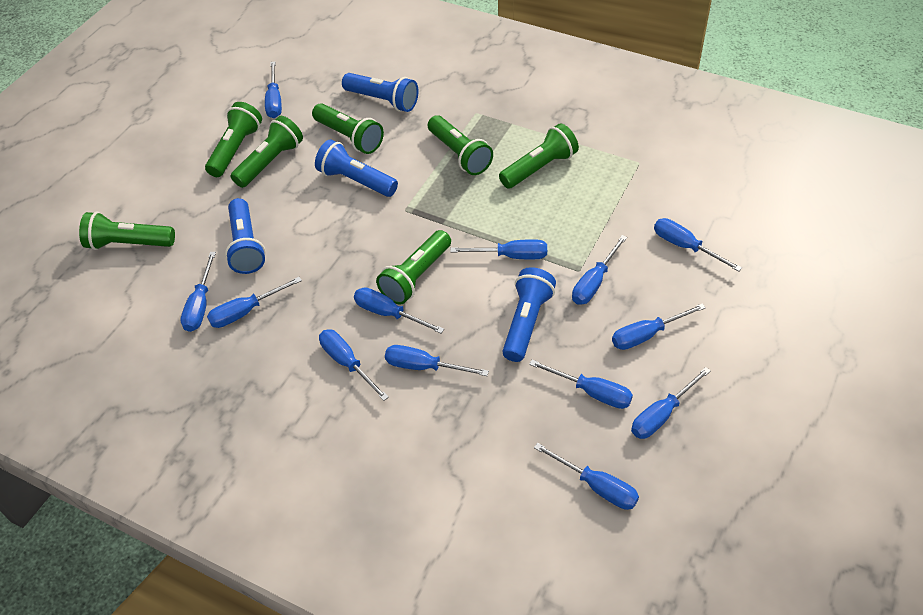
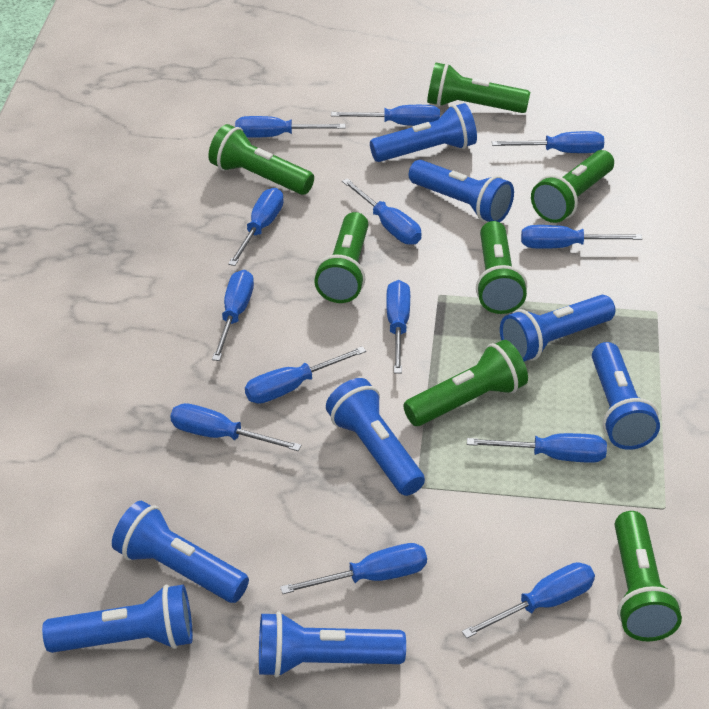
blue flashlight: [225,198,266,274] [315,140,398,197] [342,73,418,112] [502,267,556,362] = 4 -> [42,585,193,653] [112,501,249,603] [259,611,406,678] [326,378,425,496] [370,103,477,162] [408,160,514,222] [500,295,615,362] [592,342,660,450] = 8

